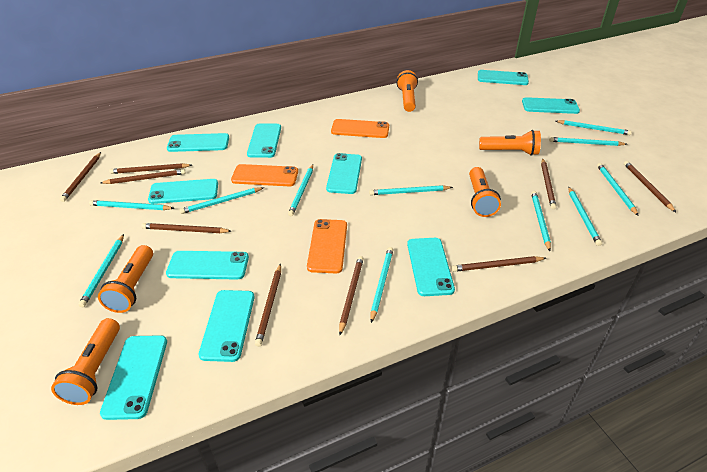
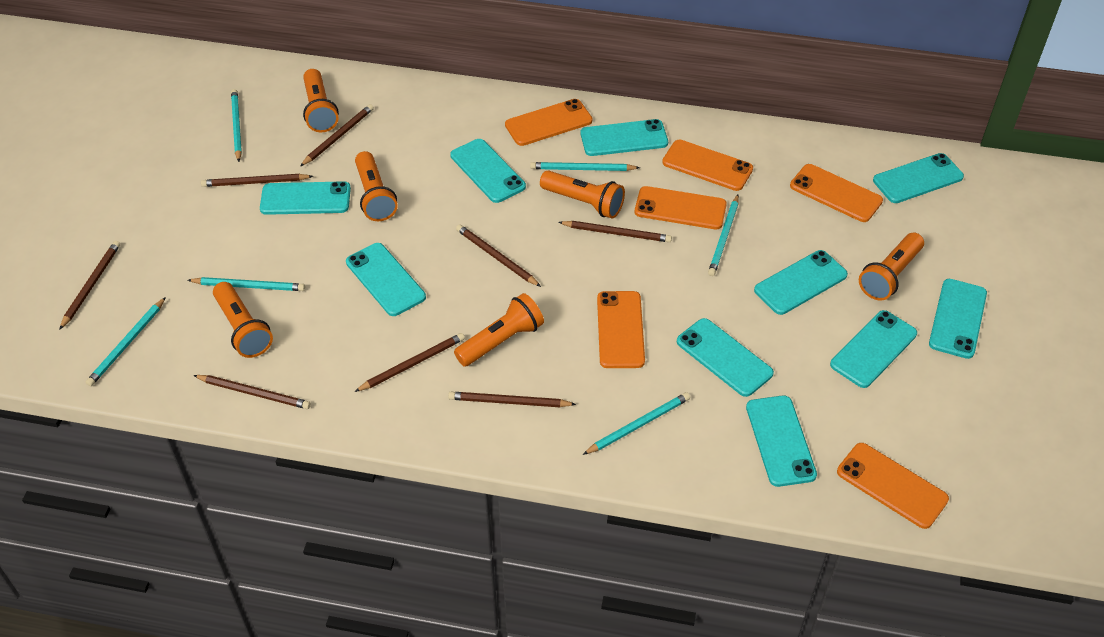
brown pencil: [60,152,101,202] [101,169,186,184] [109,163,192,174] [141,223,231,233] [255,264,281,347] [339,256,364,335] [451,256,546,272] [541,158,556,209] [624,161,676,212] = 9 -> [59,241,120,330] [193,375,311,409] [201,174,313,187] [300,104,374,166] [354,333,465,392] [448,392,576,407] [456,224,541,287] [558,221,672,242] = 8
orange flashlight: [51,318,120,405] [98,245,153,313] [396,70,418,112] [469,167,501,217] [479,130,541,156] = 5 -> [213,282,273,358] [303,69,339,132] [355,151,398,221] [454,293,544,367] [540,170,625,219] [859,233,924,301] = 6
orange phone: [231,164,298,186] [307,219,347,273] [331,119,389,138] = 3 -> [505,99,592,146] [597,291,645,368] [635,186,727,229] [662,140,753,191] [790,164,883,222] [837,443,949,529] = 6
turquoise pencil: [78,234,124,307] [89,200,174,210] [179,187,264,214] [288,165,313,216] [369,185,453,195] [371,247,393,323] [531,191,551,251] [549,137,626,146] [556,120,632,135] [568,187,602,246] [597,163,639,216] = 11 -> [86,297,166,386] [188,277,305,291] [231,89,242,162] [530,162,640,171] [583,392,690,455] [708,195,739,276] = 6

